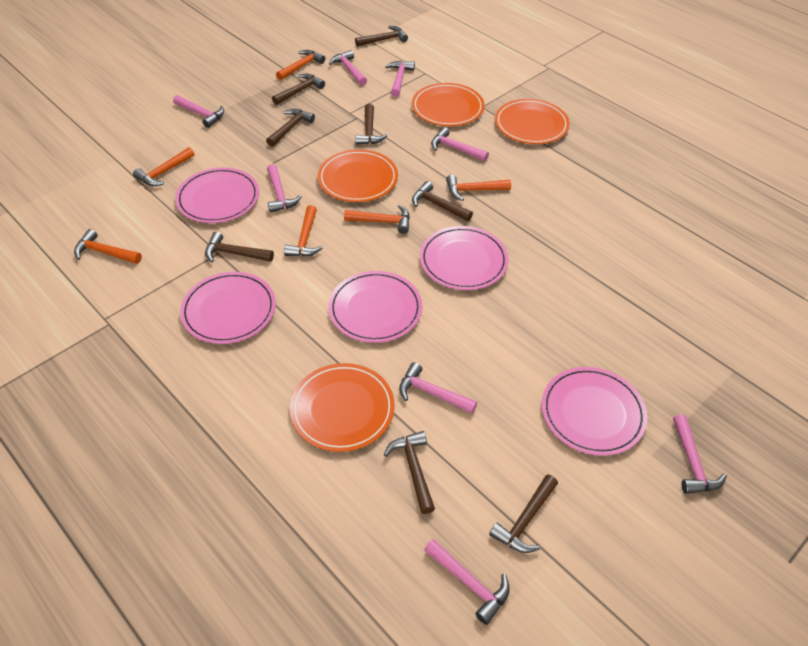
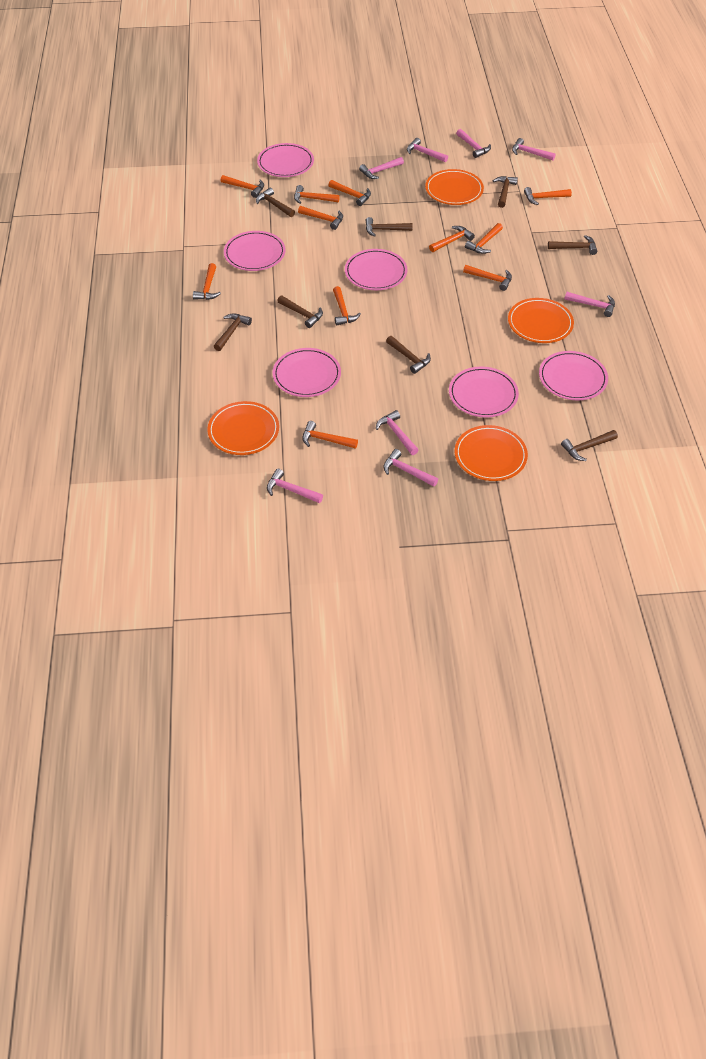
orange hammer: [74,229,142,264] [133,147,194,186] [276,50,325,80] [284,205,323,257] [344,205,410,234] [446,175,511,201] = 6 -> [193,263,221,300] [221,175,264,198] [294,185,340,204] [298,206,343,230] [302,421,358,449] [328,180,371,206] [333,286,361,326] [429,226,475,252] [463,265,512,291] [465,223,503,254] [524,187,572,205] = 11
pink plate: [175,167,259,223] [180,272,276,344] [328,271,422,343] [420,226,509,290] [541,367,647,456] = 5 -> [224,231,286,271] [257,143,314,177] [273,348,341,397] [345,249,407,290] [449,367,519,418] [539,351,608,400] = 6

